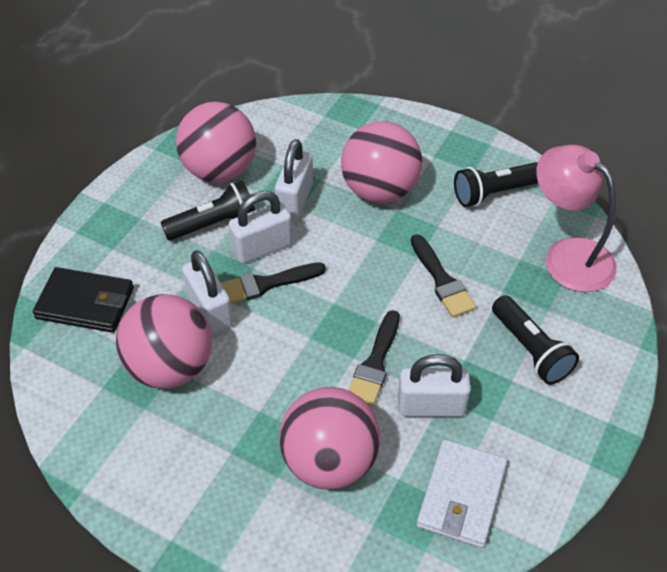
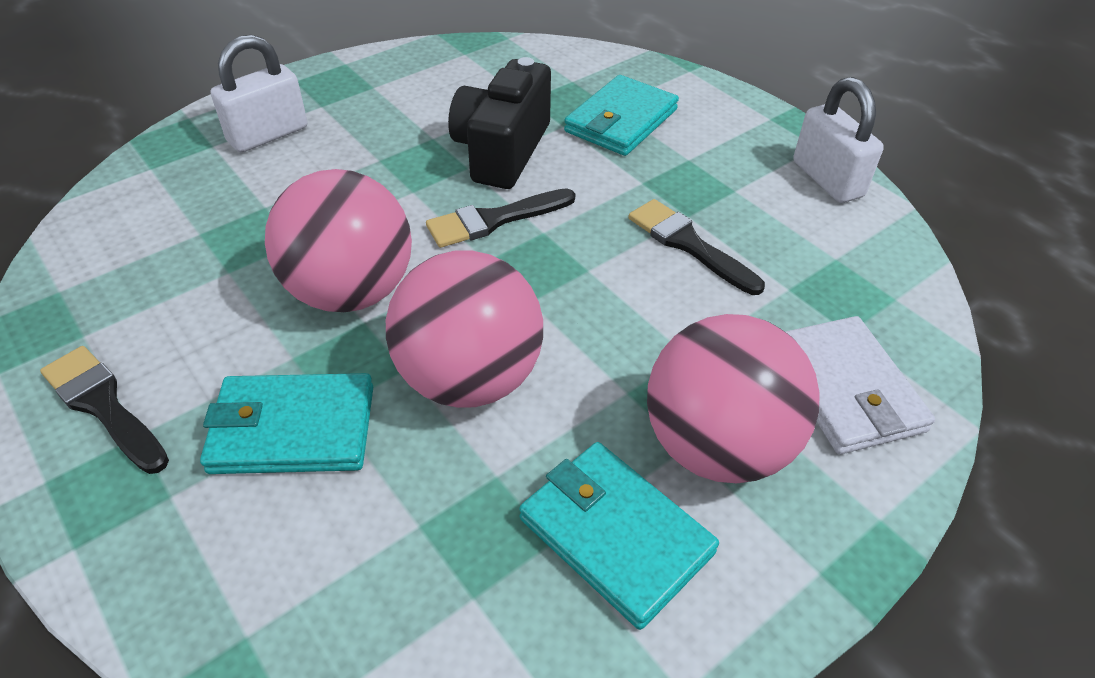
black camera: none = 0 -> [448,57,551,189] = 1
black flashlight: [160,181,255,241] [454,162,538,207] [492,295,579,385] = 3 -> none = 0
black wallet: [33,267,134,333] = 1 -> none = 0
pink ball: [116,294,212,389] [176,102,256,182] [279,387,381,490] [341,121,422,203] = 4 -> [265,169,412,312] [386,250,543,408] [647,314,820,483] = 3
pink lamp: [536,145,617,292] = 1 -> none = 0
turquoise wallet: none = 0 -> [200,373,373,474] [519,442,719,630] [564,75,679,156] = 3
white padlock: [182,250,233,334] [228,191,292,264] [275,139,313,220] [398,354,471,417] = 4 -> [211,35,308,152] [793,77,884,203] = 2

